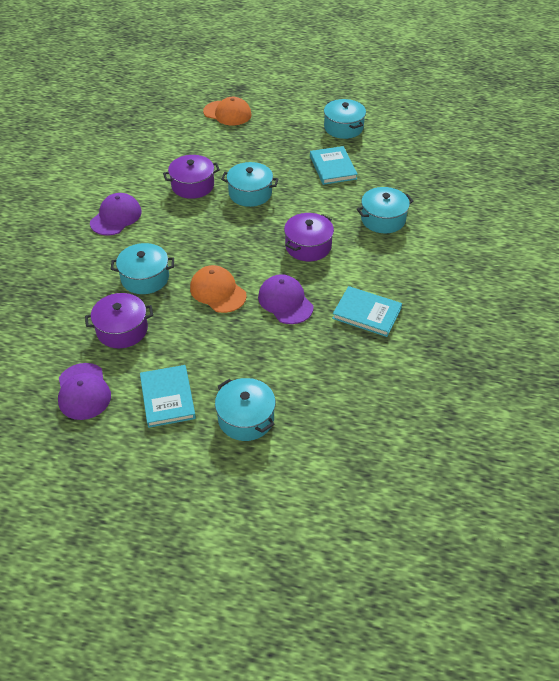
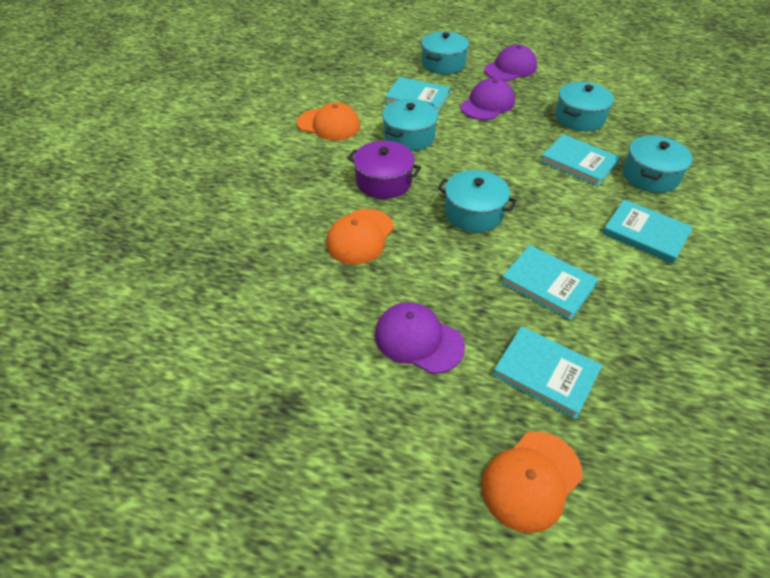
orange cap: [190,265,247,313] [203,97,252,126] = 2 -> [297,102,360,140] [326,209,394,265] [481,431,583,533] = 3
purple pot: [85,293,153,348] [163,155,220,199] [284,213,334,261] = 3 -> [347,141,421,199] = 1
turquoise book: [140,365,196,428] [310,146,358,185] [332,286,402,337] = 3 -> [385,77,450,113] [493,326,602,419] [501,245,599,320] [540,134,620,186] [602,199,693,264] = 5

